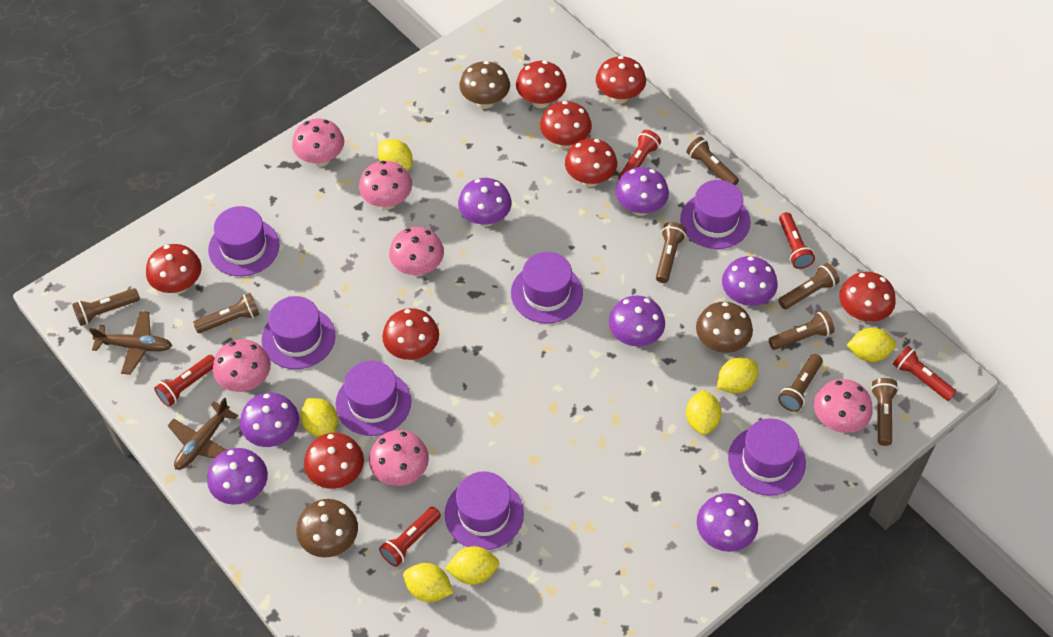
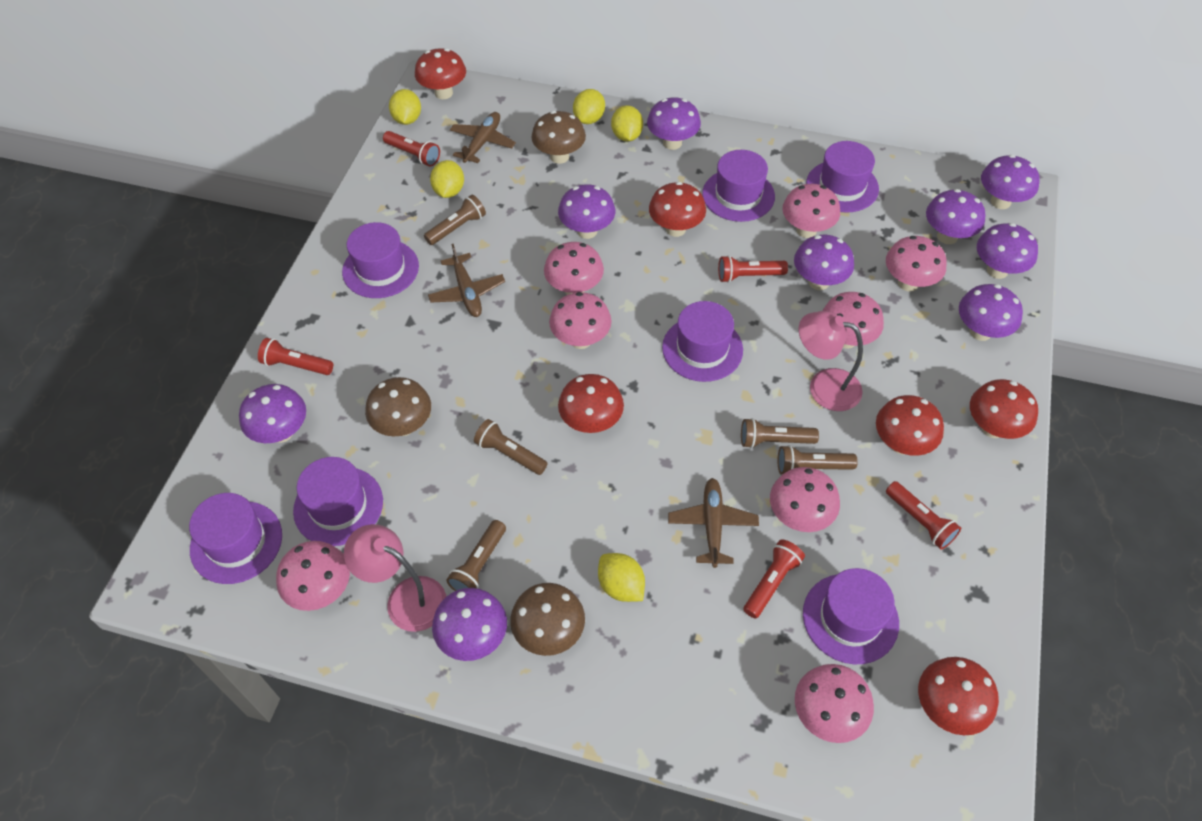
brown flashlight: [72,288,140,326] [193,293,260,333] [656,222,686,283] [686,137,739,186] [768,311,835,350] [778,263,840,309] [778,354,823,412] [871,378,898,446] = 8 -> [424,195,486,245] [446,520,506,591] [474,419,548,475] [741,418,819,448] [777,445,858,475] = 5
brown plane: [89,311,172,375] [168,397,238,470] = 2 -> [428,244,505,317] [450,112,516,163] [668,478,759,568] = 3
pink lamp: none = 0 -> [344,524,446,632] [799,311,863,411] = 2
pink mushroom: [213,339,271,392] [292,118,344,167] [359,161,412,210] [369,430,429,486] [389,227,444,276] [814,379,873,433] = 6 -> [276,541,350,611] [544,242,604,295] [549,292,612,349] [770,467,840,532] [782,184,840,238] [795,664,874,743] [823,292,884,349] [886,236,947,292] = 8
purple mushroom: [207,448,268,505] [240,393,299,447] [458,178,512,227] [609,295,665,347] [615,167,669,216] [697,493,758,552] [722,256,778,306] = 7 -> [239,384,306,443] [432,588,507,661] [558,184,615,239] [647,97,701,150] [794,235,854,290] [926,189,986,244] [959,284,1023,341] [977,223,1038,279] [981,155,1040,209] = 9
red mushroom: [146,244,201,294] [304,433,364,489] [382,308,439,360] [516,61,567,108] [540,101,592,149] [565,138,617,187] [596,56,646,104] [839,272,896,322] = 8 -> [415,48,466,99] [558,374,624,433] [649,182,706,237] [876,395,944,456] [918,657,999,735] [970,379,1038,439] = 6
yellow lemon: [301,398,338,437] [378,139,412,171] [403,563,453,602] [445,546,500,585] [686,390,722,435] [717,357,758,394] [846,328,896,362] = 7 -> [389,89,421,125] [430,160,464,198] [573,89,605,124] [598,553,645,602] [611,105,643,142] = 5

